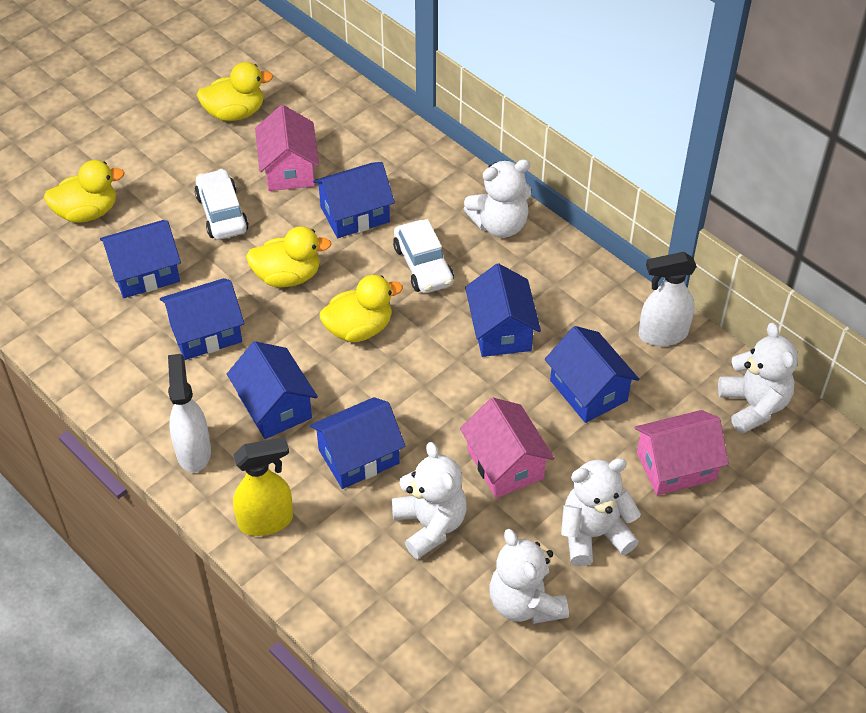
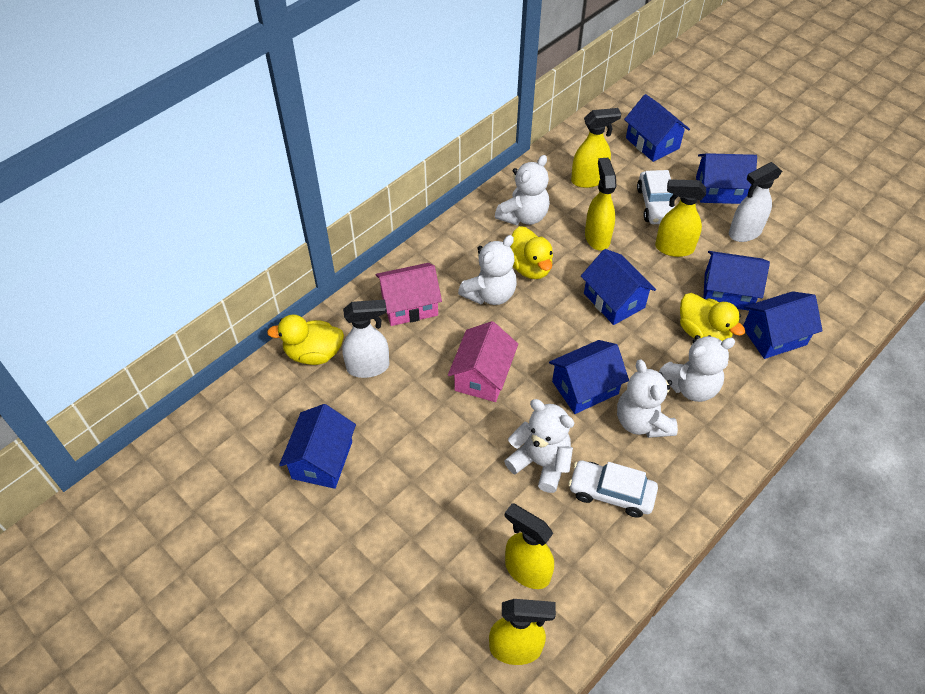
pink house: [255,105,319,191] [460,397,555,498] [634,410,729,496] = 3 -> [376,263,442,326] [448,321,518,402] = 2
yellow duck: [44,160,125,223] [197,62,274,121] [246,226,332,287] [320,275,403,342] = 4 -> [267,315,344,365] [510,226,553,279] [680,293,745,341] = 3
yellow spray bottle: [233,437,293,536] = 1 -> [489,599,556,665] [504,503,554,589] [571,108,621,188] [585,158,616,251] [655,179,706,257] = 5

